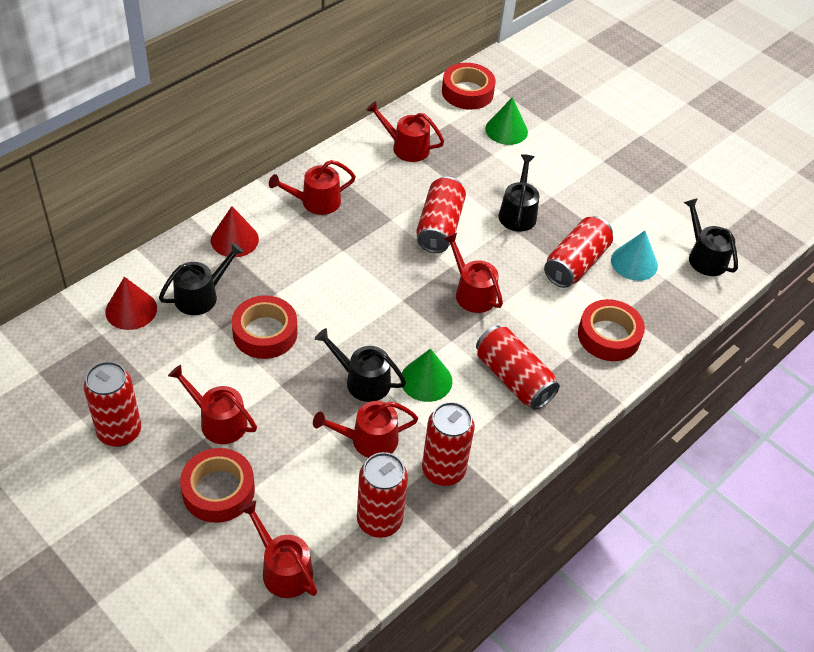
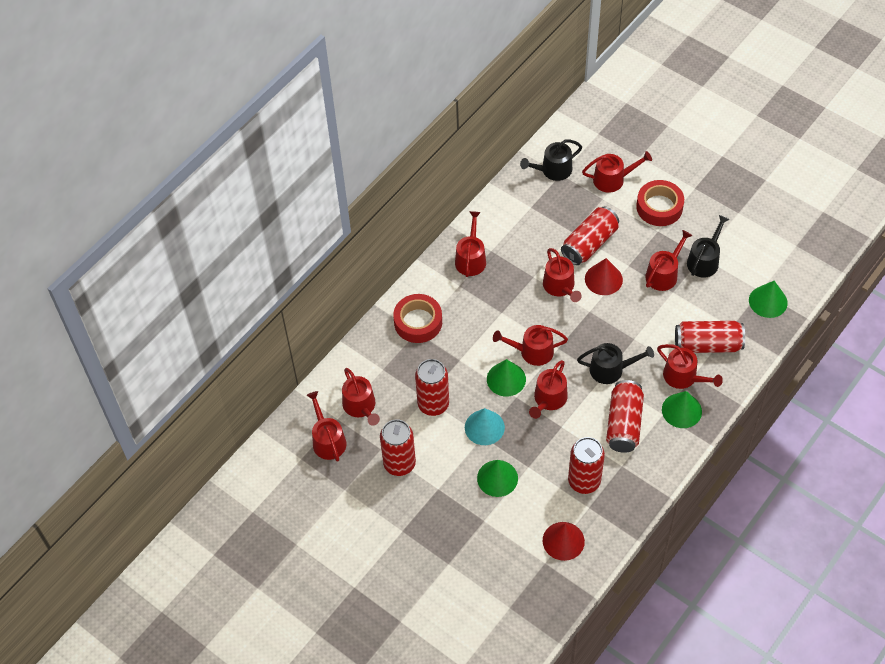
black watering can: [159,242,244,315] [315,328,406,402] [499,154,539,232] [684,198,738,276] = 4 -> [520,139,582,181] [577,343,654,384] [687,215,730,278] = 3
green cone: [400,349,452,402] [485,97,528,145] = 2 -> [477,460,518,497] [487,359,526,396] [662,391,702,428] [749,281,788,318] = 4
red tape: [180,448,255,523] [232,295,297,359] [442,63,496,110] [578,299,645,361] = 4 -> [393,294,442,343] [636,180,684,226] = 2
red watering can: [168,365,257,444] [240,501,317,598] [269,160,356,215] [313,401,418,458] [366,101,444,162] [443,233,503,313] = 6 -> [306,391,346,462] [342,368,380,426] [455,211,486,277] [493,325,568,366] [529,360,568,419] [543,248,582,302] [582,151,652,193] [645,230,693,291] [657,344,723,389] = 9

